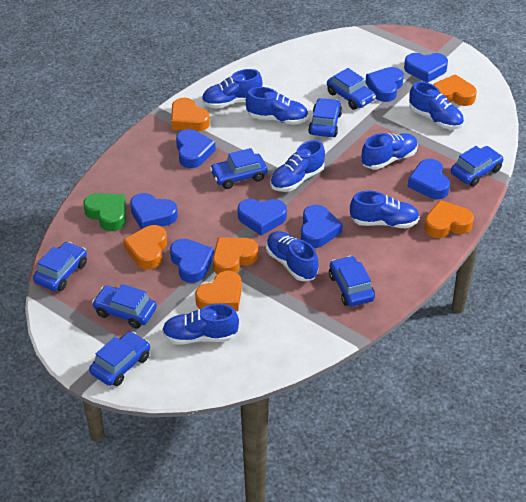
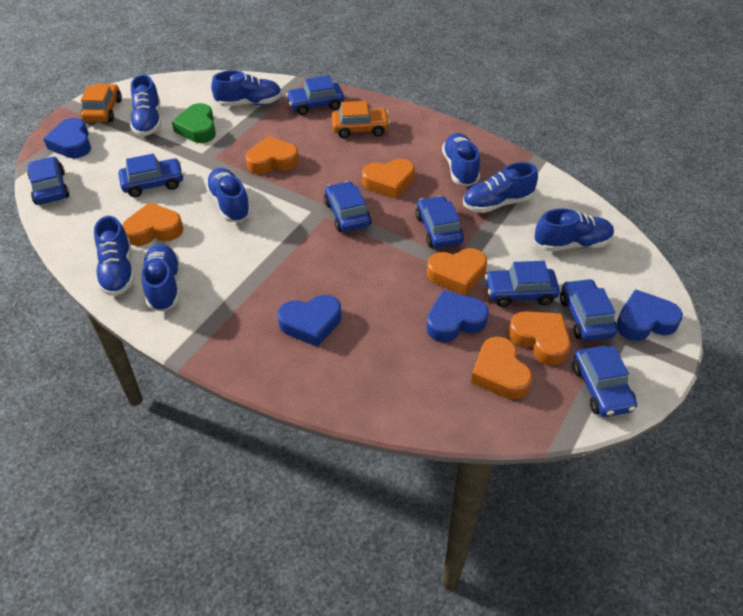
blue heart: [130,193,178,229] [170,239,214,283] [176,129,216,168] [238,199,287,236] [301,205,343,248] [365,67,404,102] [404,53,448,83] [408,159,450,199] = 8 -> [43,118,91,158] [278,295,341,347] [426,290,489,342] [616,289,683,341] = 4
orange car: none = 0 -> [81,84,122,122] [331,101,390,139] = 2

